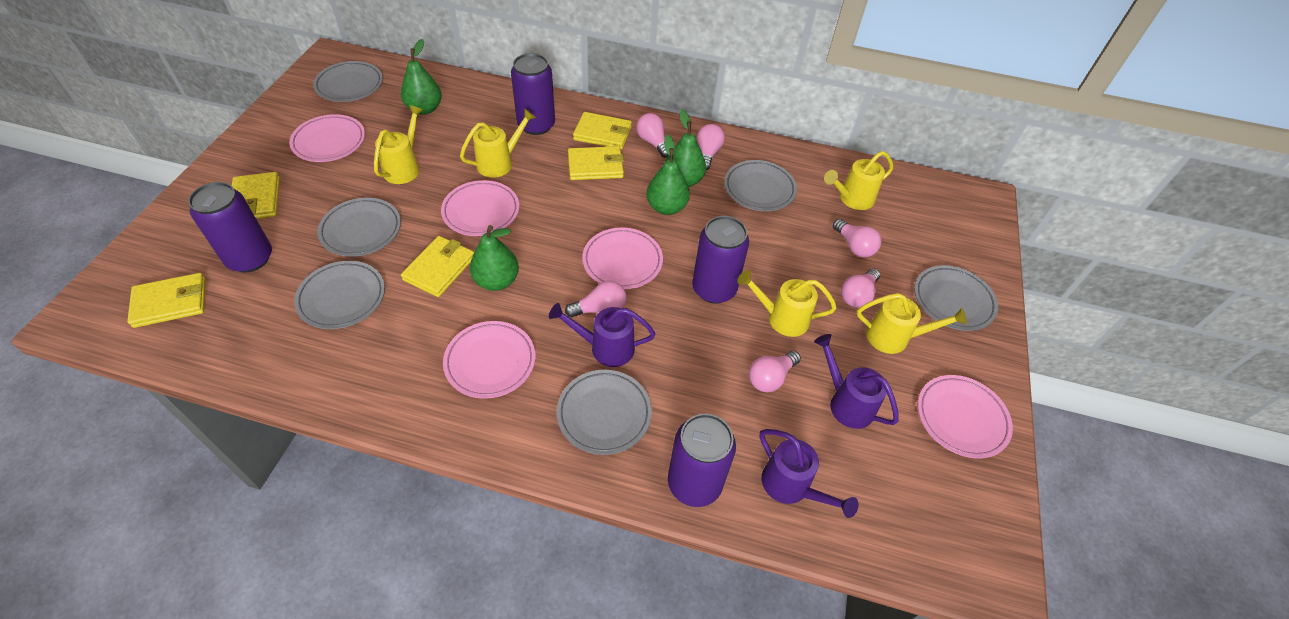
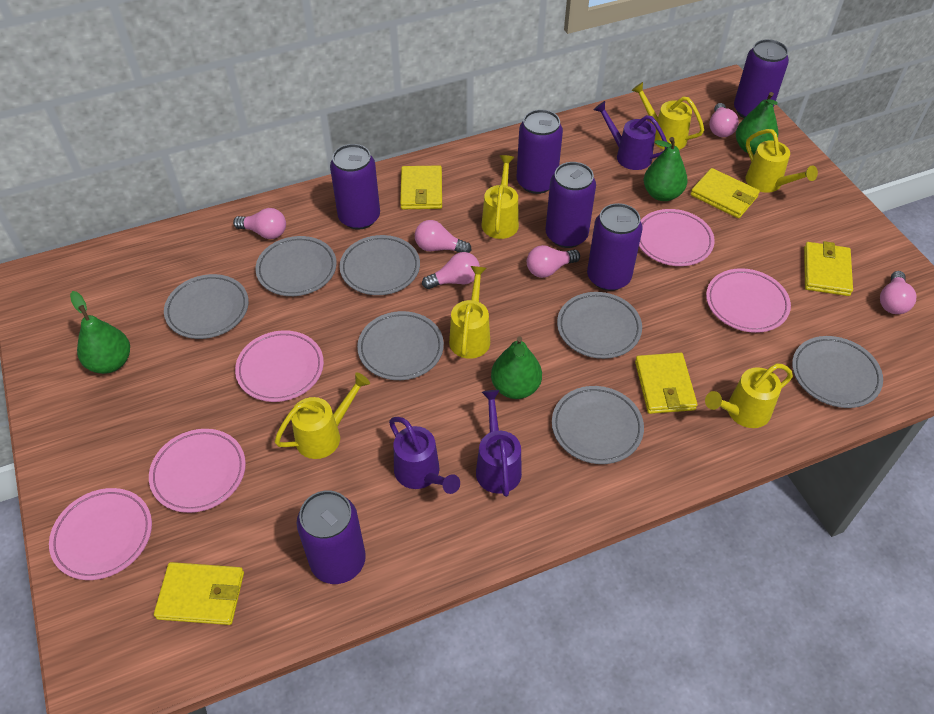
grey plate: [294,261,385,329] [313,61,383,102] [317,198,401,257] [557,370,652,455] [724,160,797,211] [914,265,998,331] = 6 -> [164,274,249,339] [255,236,337,296] [340,235,420,295] [357,311,444,380] [552,386,644,464] [557,292,642,359] [792,336,883,408] = 7
purple can: [188,182,272,273] [511,53,555,135] [668,414,736,507] [692,216,749,303] = 4 -> [297,490,366,584] [330,144,380,229] [517,109,563,194] [546,162,596,248] [587,203,643,291] [734,39,789,118] = 6
yellow watering can: [374,105,423,184] [460,109,536,178] [737,270,837,337] [824,151,893,210] [857,293,967,354] = 5 -> [275,372,370,459] [449,266,490,359] [482,155,519,239] [631,82,704,150] [705,364,793,428] [746,129,818,193] = 6

